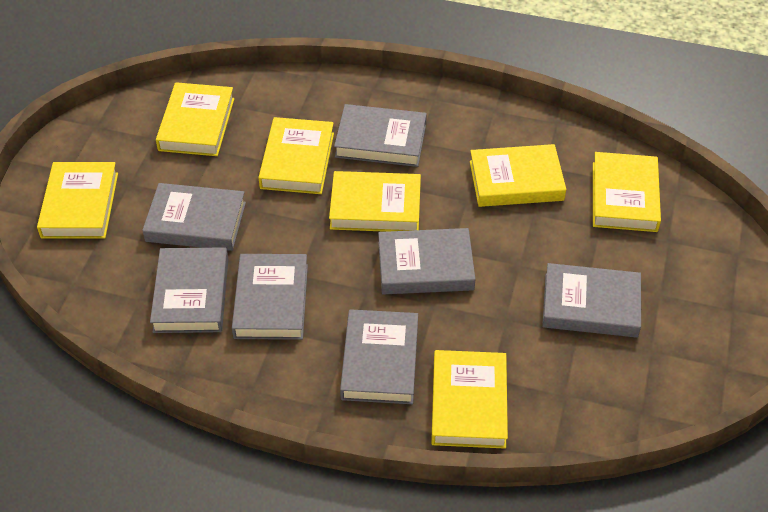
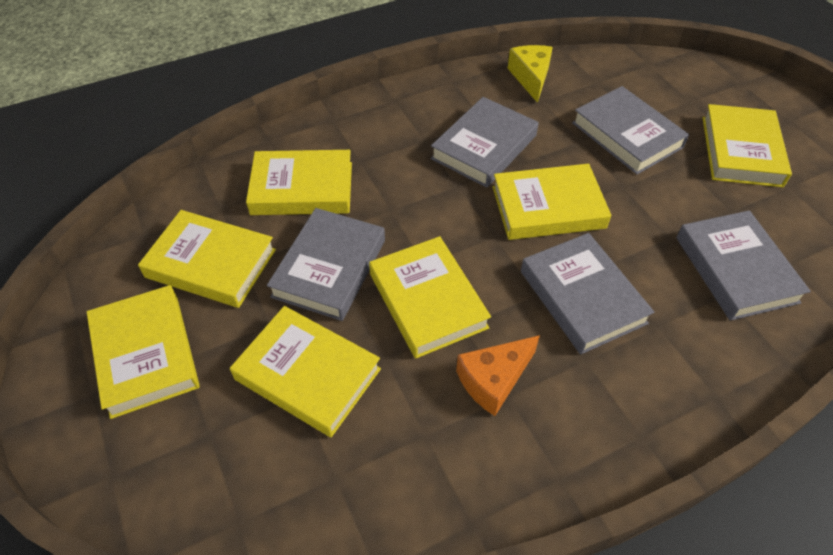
grey book: [142,183,246,251] [150,247,228,333] [232,254,308,340] [334,104,427,167] [340,309,418,404] [378,228,475,294] [542,263,641,338] = 7 -> [267,208,385,321] [431,97,539,188] [521,233,655,354] [572,86,689,174] [676,210,811,321] = 5
orange cheese: none = 0 -> [456,335,540,416] = 1
yellow cheese: none = 0 -> [508,45,553,103] = 1

